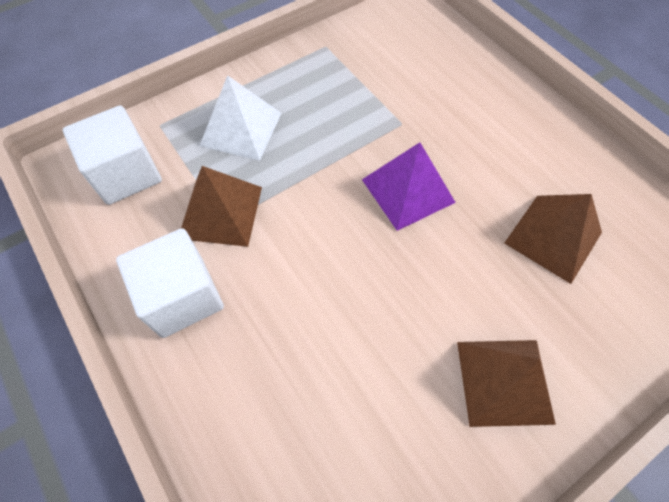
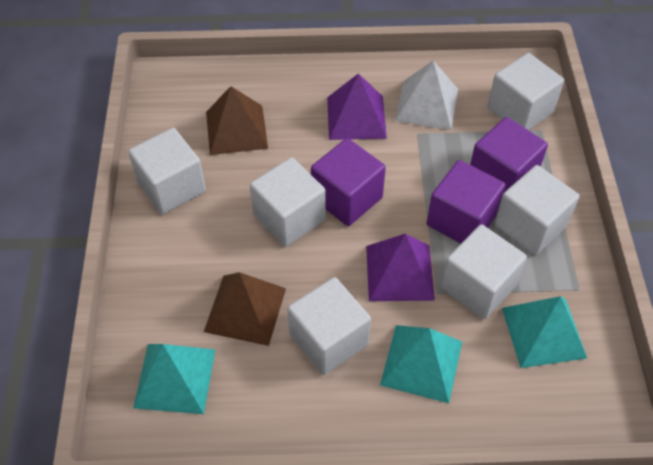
brown pyramid: [181,166,262,247] [457,340,556,427] [504,194,602,284] = 3 -> [204,272,286,346] [206,86,268,155] = 2
purple cube: none = 0 -> [311,138,386,226] [427,160,506,244] [470,117,548,192] = 3
purple pyramid: [362,142,456,231] = 1 -> [327,73,387,140] [366,234,435,301] = 2
turquoise pyramid: none = 0 -> [133,344,216,414] [380,325,462,403] [502,296,587,368] = 3
white cube: [63,105,162,205] [116,228,224,338] = 2 -> [128,128,206,214] [250,157,326,247] [288,277,371,375] [441,225,527,319] [488,53,564,130] [494,165,580,255] = 6

